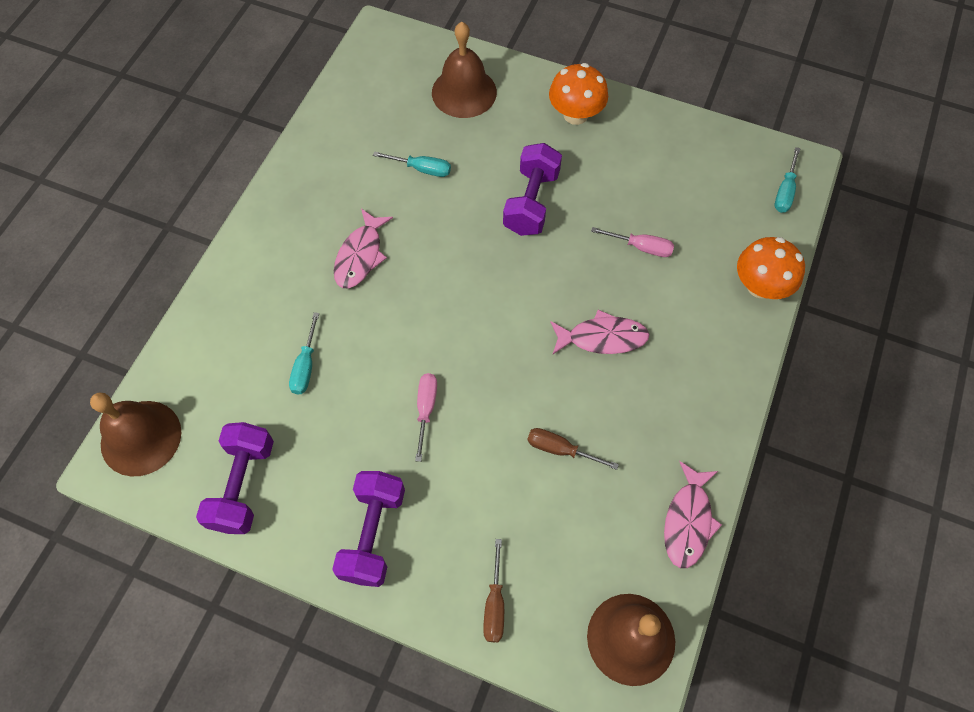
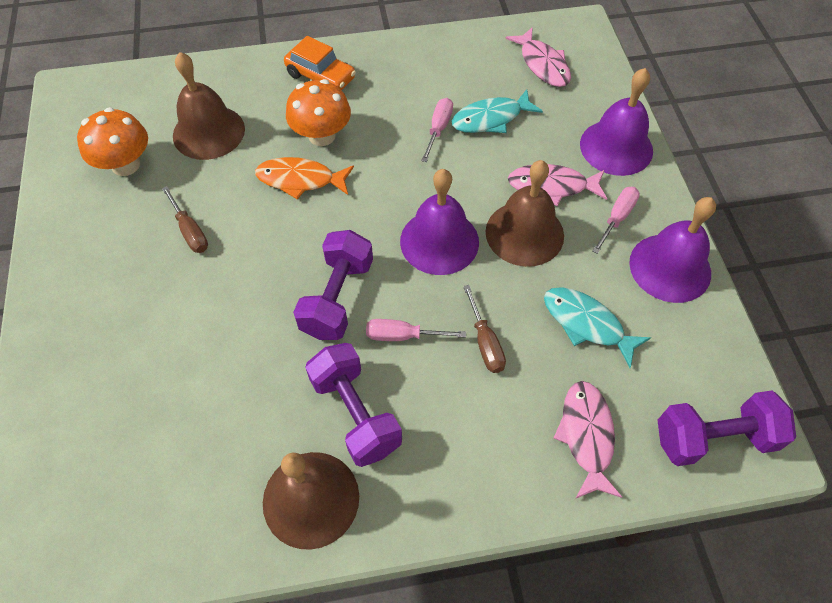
orange car: none = 0 -> [284,36,356,90] = 1
orange fish: none = 0 -> [255,157,354,199] = 1
pink screwdriver: [415,373,437,462] [591,227,674,257] = 2 -> [366,319,466,341] [421,98,453,162] [592,187,640,254] = 3
purple bell: none = 0 -> [400,169,479,275] [580,68,653,176] [629,197,716,303] = 3
turquoise fish: none = 0 -> [452,89,543,133] [544,287,651,368] = 2
turquoise screwdriver: [289,312,319,394] [373,151,451,177] [775,147,801,213] = 3 -> none = 0

